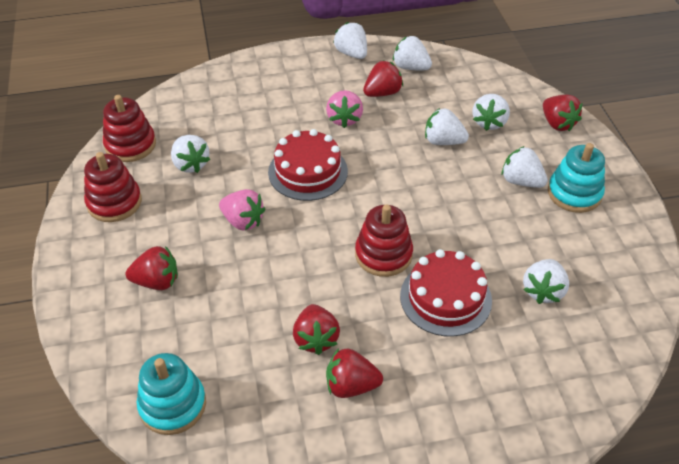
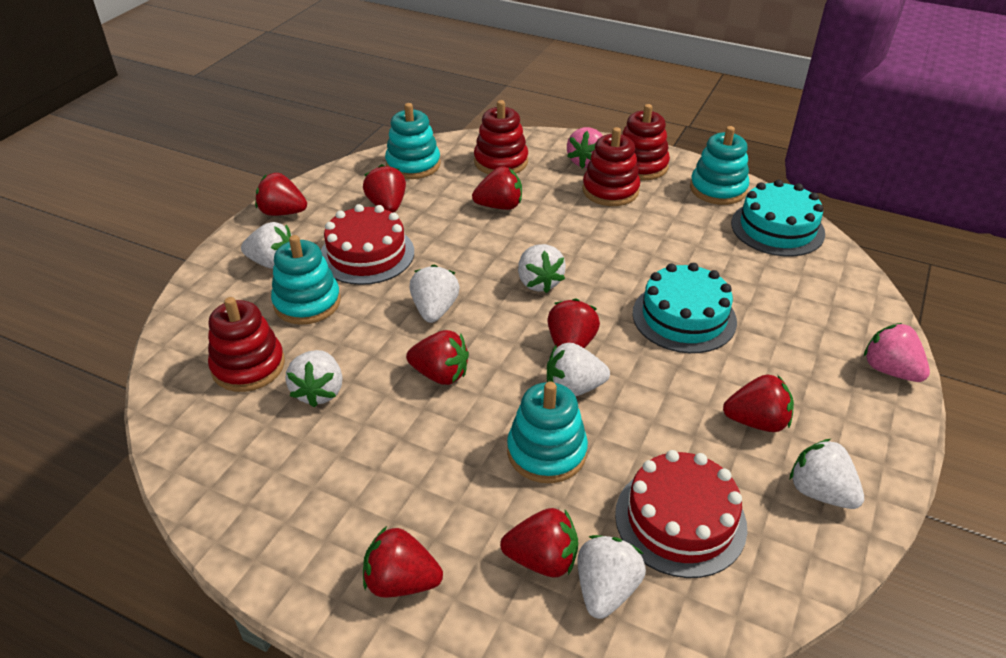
red stacking toy: [84,152,142,222] [103,95,156,162] [355,204,413,277] = 3 -> [208,297,285,392] [474,100,528,174] [582,127,640,206] [623,104,670,180] = 4
red strawberry: [126,246,178,290] [293,304,340,355] [326,348,383,398] [363,61,403,97] [543,95,583,131] = 5 -> [255,173,307,216] [363,164,406,213] [363,526,443,598] [406,330,469,385] [472,167,522,210] [500,508,578,577] [547,299,600,348] [723,374,794,432] = 8
turquoise cake: none = 0 -> [632,263,737,353] [731,180,825,257] = 2
turquoise stacking toy: [137,353,206,435] [548,143,605,213] = 2 -> [271,235,341,325] [385,103,441,179] [507,382,588,483] [690,126,749,205] = 4

